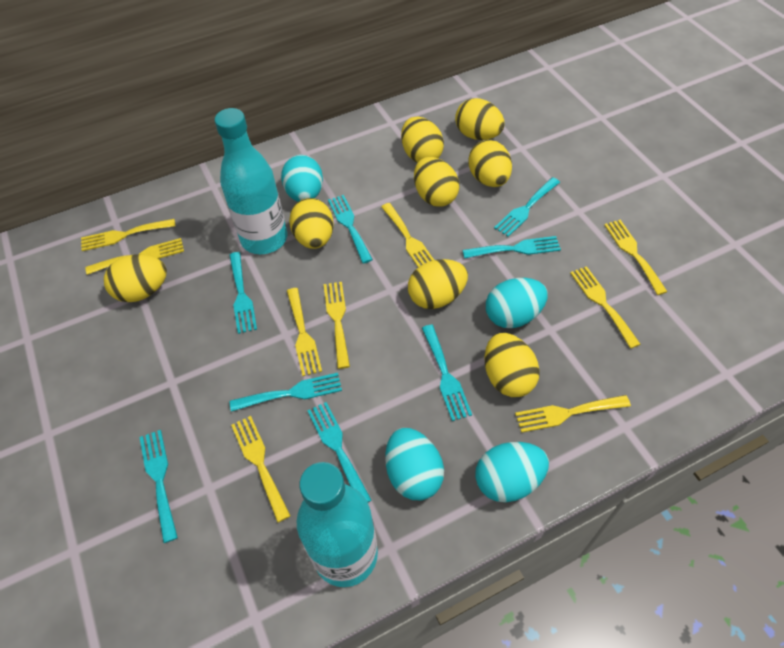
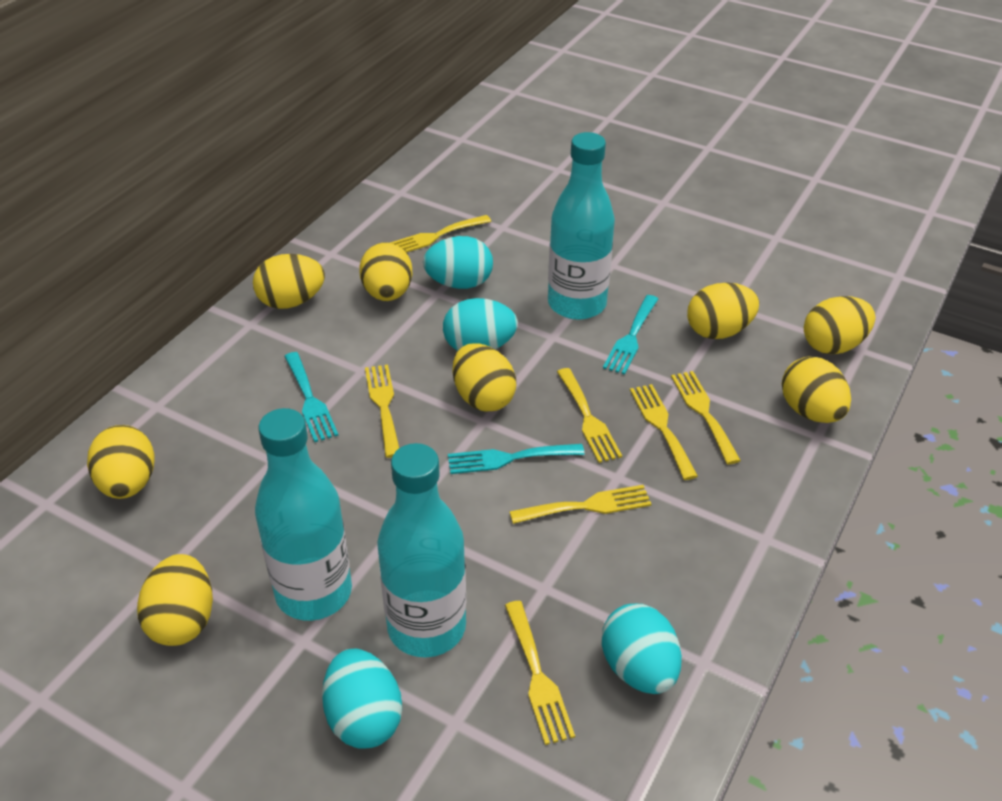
turquoise bottle: [215,108,287,254] [297,462,378,587] = 2 -> [255,408,352,621] [377,443,466,657] [548,132,615,320] = 3
turquoise fork: [139,430,178,543] [229,252,257,334] [230,373,342,412] [307,402,372,503] [328,195,373,264] [422,325,472,421] [462,236,561,259] [494,177,560,237] = 8 -> [284,352,339,442] [448,444,585,474] [603,295,658,375] = 3
yellow fork: [81,219,176,251] [85,238,184,275] [231,416,290,523] [287,288,322,376] [324,282,350,369] [381,203,434,267] [515,395,631,433] [570,266,641,349] [604,220,668,295] = 9 -> [365,365,399,458] [390,215,491,253] [505,601,575,745] [509,485,651,524] [557,368,622,463] [630,384,698,480] [671,371,741,464] = 7

